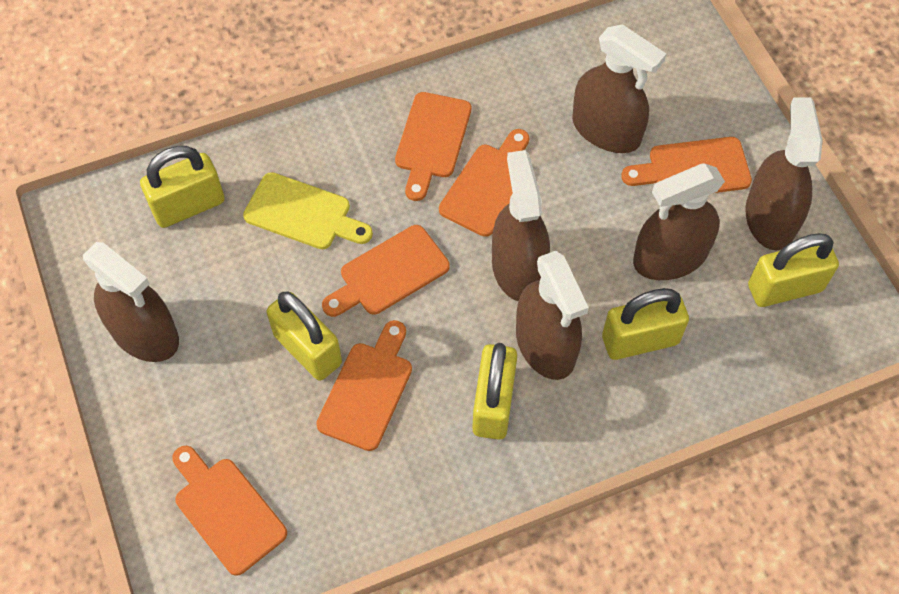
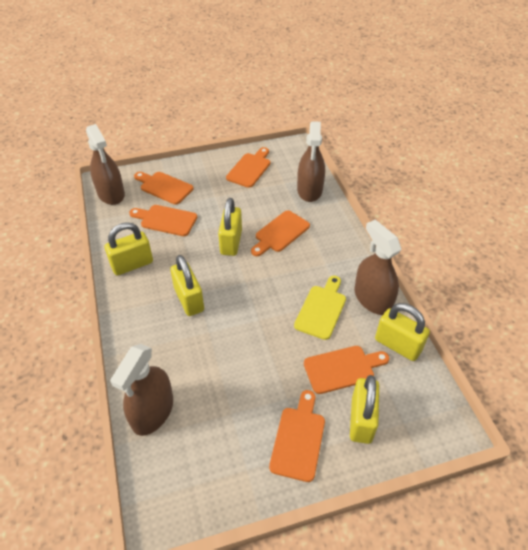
brown spray bottle: [83,242,179,362] [492,150,550,301] [516,251,589,380] [572,24,666,153] [633,163,725,280] [745,98,823,251] = 6 -> [86,124,125,205] [110,344,173,436] [297,121,325,202] [354,220,401,315] = 4

